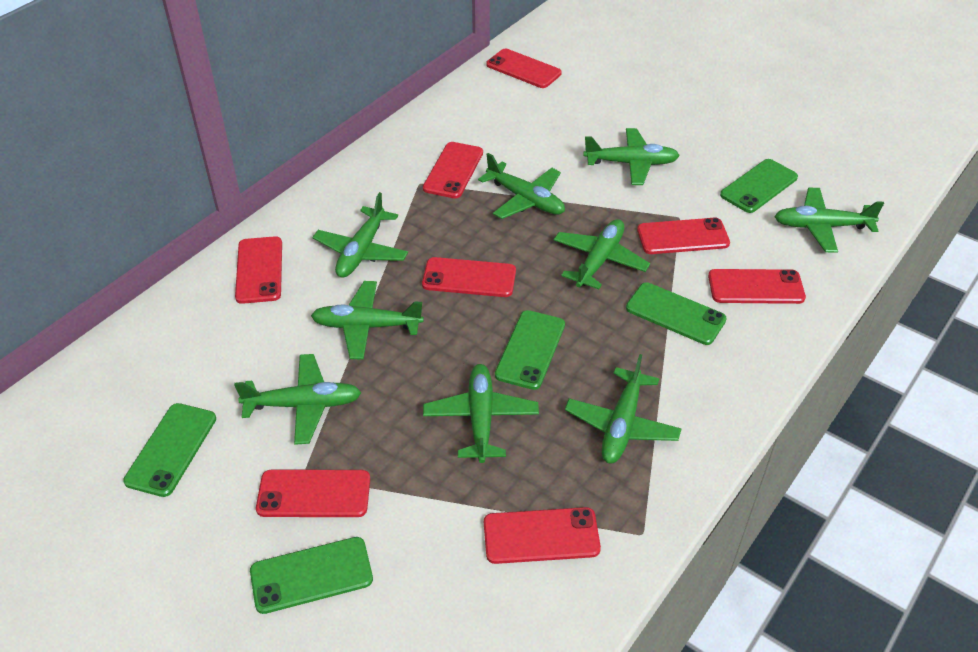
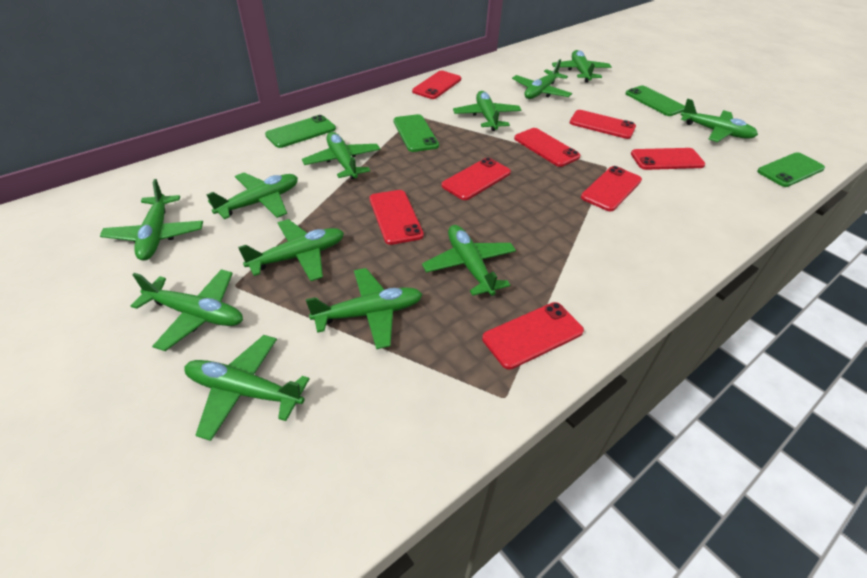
green phone: [123,403,216,497] [250,537,373,614] [495,310,565,390] [626,282,727,345] [720,159,798,213] = 5 -> [265,115,336,148] [393,114,439,152] [625,86,685,116] [757,152,825,187] = 4
green plane: [234,354,361,445] [311,281,424,360] [313,192,408,278] [423,364,539,463] [478,153,565,219] [554,219,650,289] [565,354,681,464] [583,128,680,185] [774,188,884,253] = 9 -> [100,179,203,261] [131,269,243,351] [184,335,310,441] [206,173,298,219] [238,219,344,281] [302,132,380,179] [306,268,423,349] [422,225,516,296] [453,91,522,131] [512,59,572,99] [552,50,612,83] [681,98,758,142] = 12

